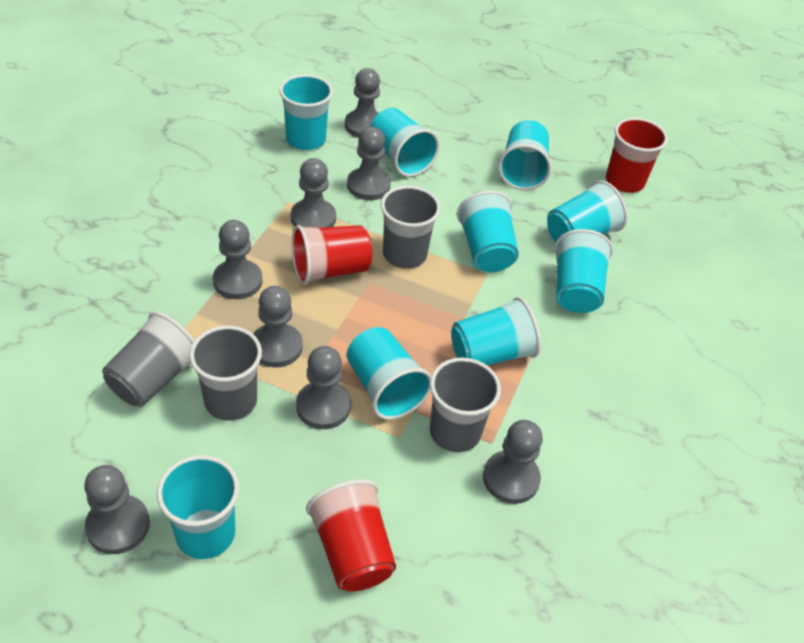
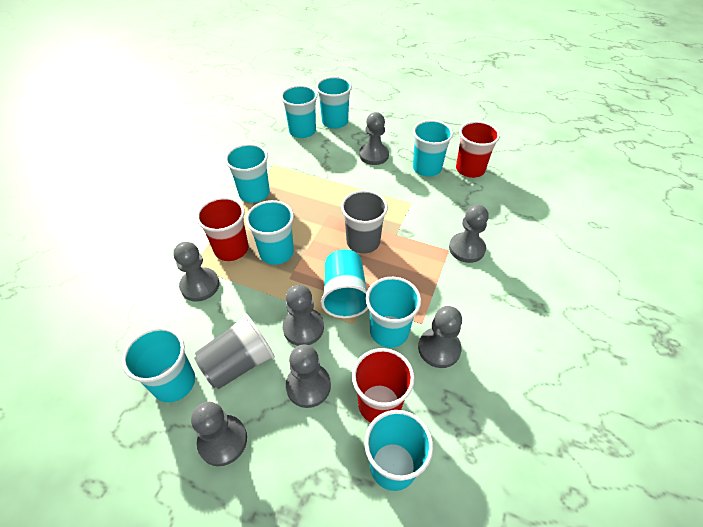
grey cup: [102,312,195,407] [189,326,262,420] [381,186,441,269] [430,357,501,452] = 4 -> [194,313,275,389] [341,190,388,254] = 2
grey pawn: [84,465,150,554] [213,220,262,299] [253,286,303,367] [291,158,336,228] [296,346,351,429] [345,68,380,138] [347,127,391,200] [483,420,543,504] = 8 -> [173,242,219,302] [191,402,247,466] [283,285,324,346] [286,344,331,408] [359,112,389,165] [418,306,462,368] [449,204,489,263] = 7

